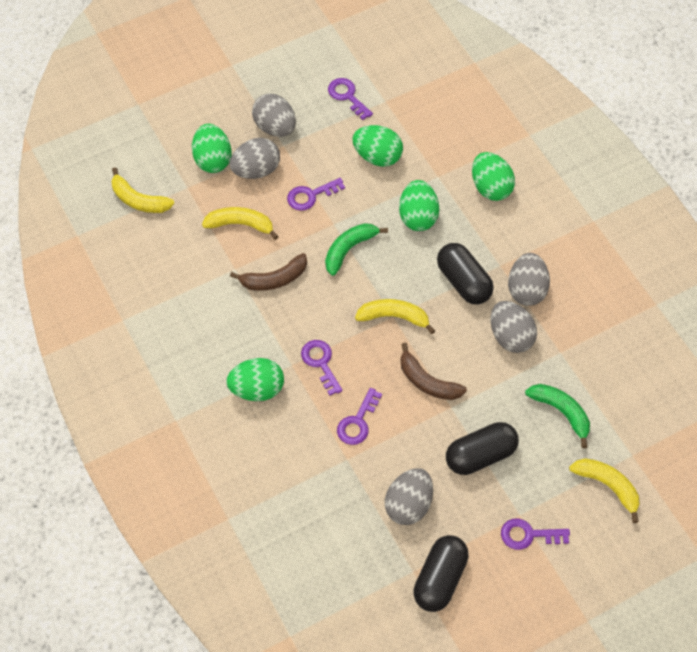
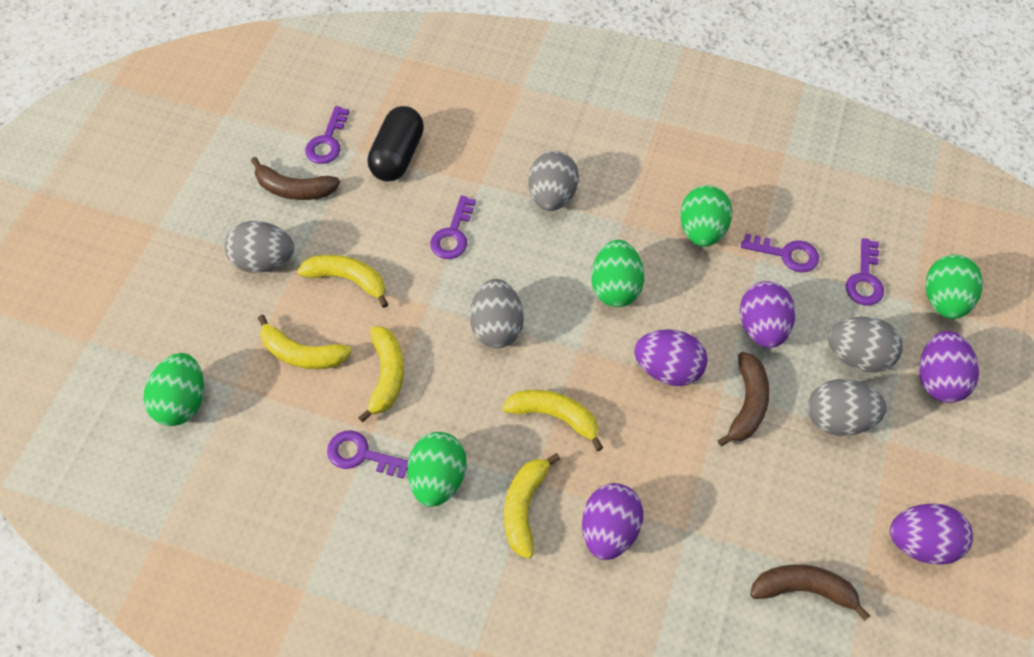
black capsule: [413,535,469,612] [437,243,494,304] [446,422,519,475] = 3 -> [368,106,424,181] = 1
brown banana: [230,253,307,291] [401,342,467,400] = 2 -> [251,157,340,200] [718,352,770,446] [750,564,870,621] = 3
green banana: [325,223,388,276] [525,384,590,448] = 2 -> none = 0
purple egg: none = 0 -> [582,483,644,560] [634,329,708,386] [740,281,795,348] [890,503,973,565] [919,331,979,403] = 5
yellow banana: [111,167,174,213] [202,207,279,240] [355,299,435,334] [569,458,640,523] = 4 -> [258,315,352,369] [297,255,389,308] [358,326,404,422] [502,390,603,451] [504,453,560,559] = 5

